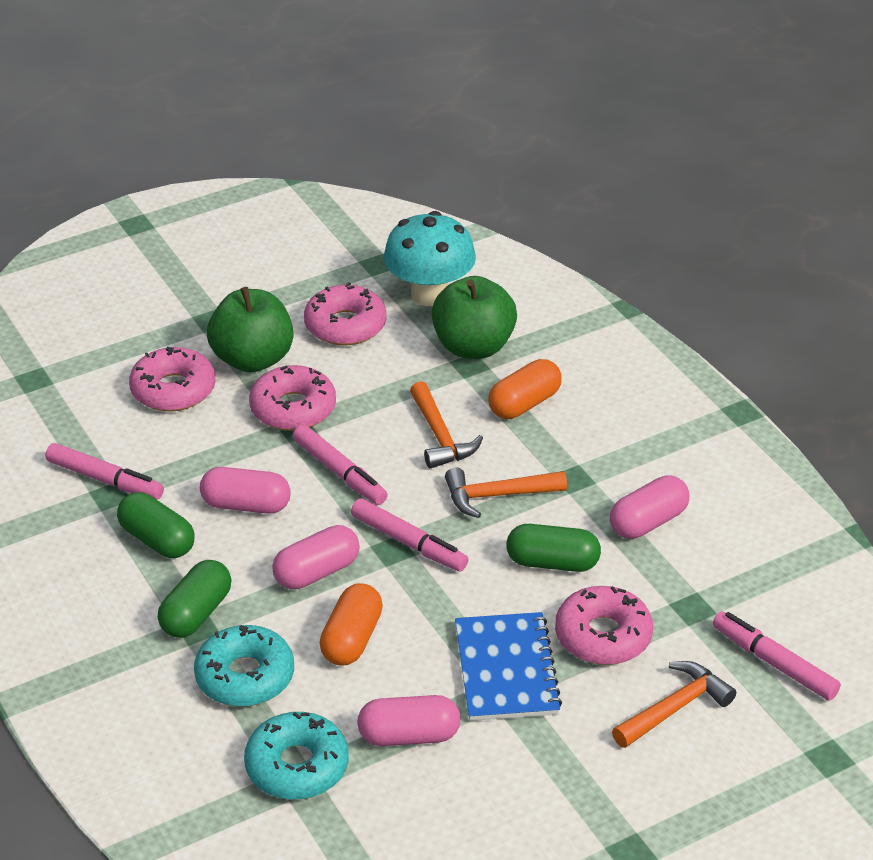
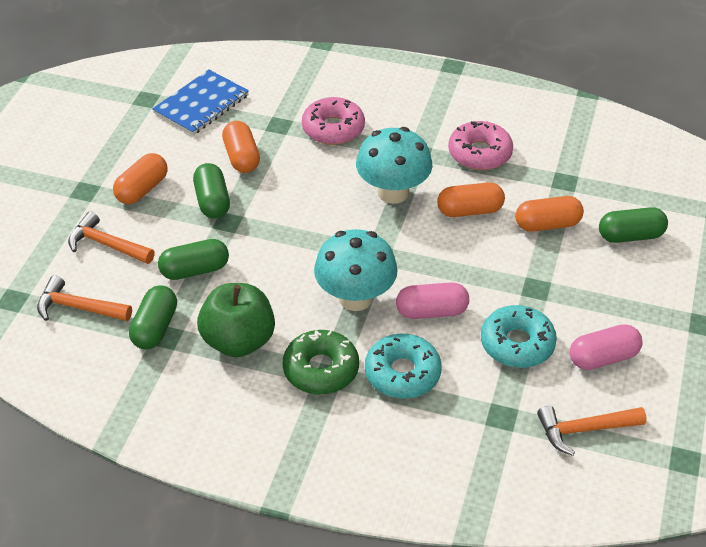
green apple: [207,287,293,373] [432,276,517,359] = 2 -> [197,283,275,357] = 1
green capsule: [117,492,195,558] [158,560,231,638] [506,524,601,572] = 3 -> [129,286,177,349] [158,239,229,280] [193,163,230,218] [599,207,668,243] = 4
green donut: none = 0 -> [283,330,359,395] = 1
orange capsule: [320,583,383,665] [488,359,562,419] = 2 -> [113,153,168,204] [222,121,260,173] [437,182,505,217] [515,196,584,232] = 4
pink capsule: [200,467,291,514] [272,525,360,589] [357,695,461,746] [610,475,689,539] = 4 -> [396,282,469,319] [570,324,642,370] = 2
pink donut: [129,347,216,412] [249,365,336,431] [304,282,387,346] [555,586,653,665] = 4 -> [302,97,365,145] [448,121,513,170] = 2
pink marker: [45,443,164,500] [293,425,388,505] [351,498,468,571] [713,611,841,701] = 4 -> none = 0
turquoise mushroom: [384,211,476,306] = 1 -> [314,229,398,311] [356,127,432,204] = 2

